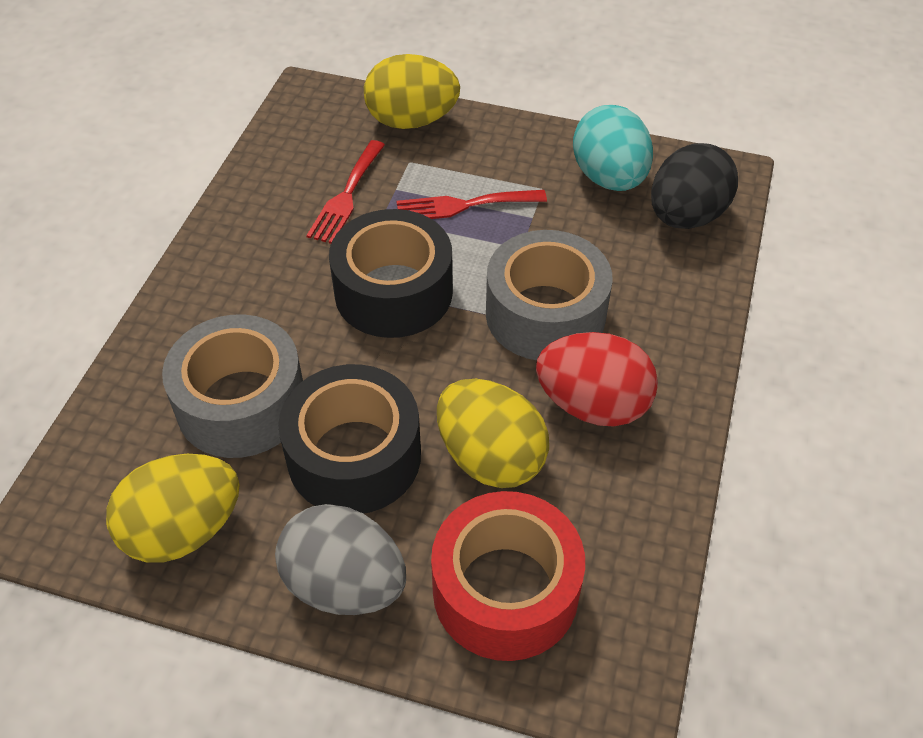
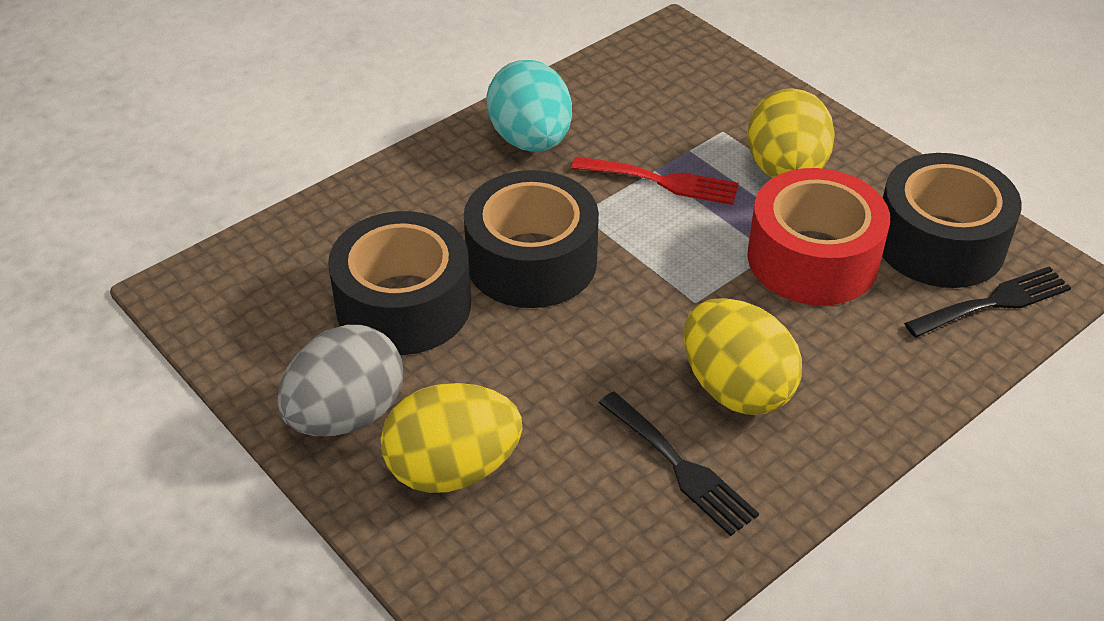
black egg: [651,143,738,229] = 1 -> none = 0
black fork: none = 0 -> [599,392,759,536] [904,266,1071,338] = 2
black tape: [278,364,421,514] [329,209,453,338] = 2 -> [328,211,471,355] [464,170,599,308] [882,153,1022,288] = 3
grey tape: [162,314,303,458] [486,230,613,360] = 2 -> none = 0
red egg: [536,332,658,426] = 1 -> none = 0
red fork: [306,140,385,244] [397,190,547,219] = 2 -> [571,157,739,205] = 1

